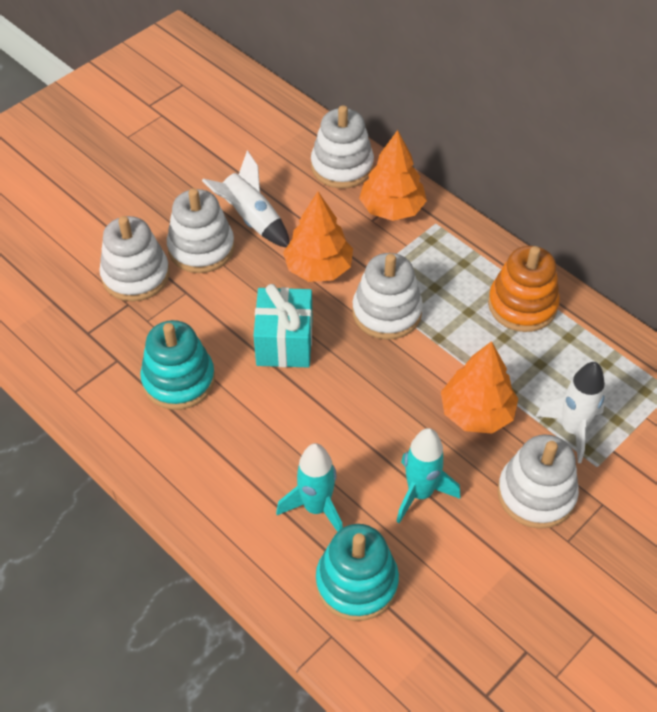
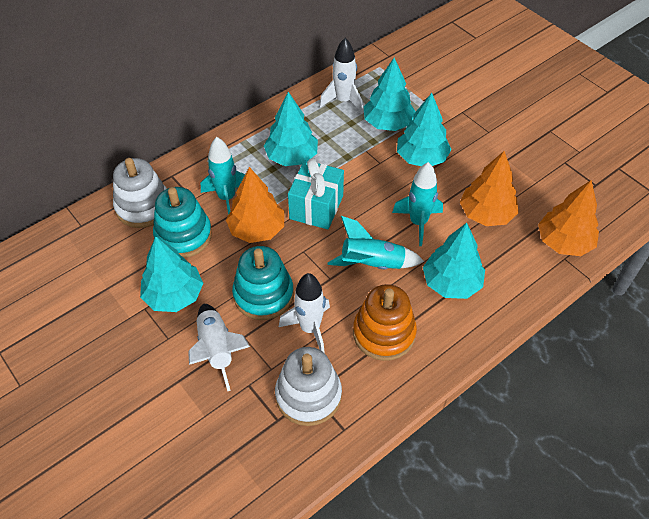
turquoise rocket: [276,443,343,532] [396,428,460,523] = 2 -> [201,137,245,215] [328,216,424,269] [392,162,443,246] = 3
turquoise tree: none = 0 -> [140,236,203,312] [264,92,318,166] [363,58,416,131] [397,93,452,166] [423,223,485,299] = 5
white rocket: [202,150,290,248] [536,362,605,463] = 2 -> [188,304,250,391] [279,273,330,353] [319,38,364,114] = 3
white stacking toy: [99,216,170,301] [167,188,235,273] [311,105,374,189] [352,253,423,340] [498,434,579,529] = 5 -> [113,158,167,228] [275,347,342,426] = 2

